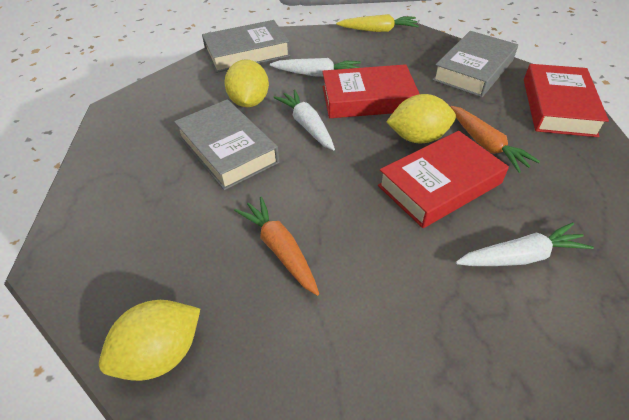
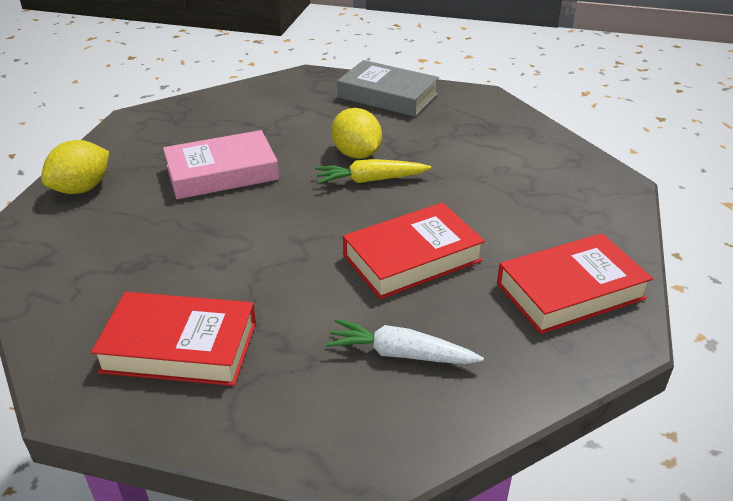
grey book: [174,99,280,190] [202,20,290,73] [432,31,518,97] = 3 -> [337,60,439,117] = 1
orange carrot: [234,196,319,296] [450,106,540,173] = 2 -> none = 0
pink book: none = 0 -> [163,130,279,199] = 1
white carrot: [270,58,361,77] [273,90,335,150] [456,222,594,266] = 3 -> [326,319,484,364] = 1
yellow lemon: [99,300,200,381] [224,59,269,107] [386,94,456,143] = 3 -> [41,140,109,194] [331,108,382,159] = 2

